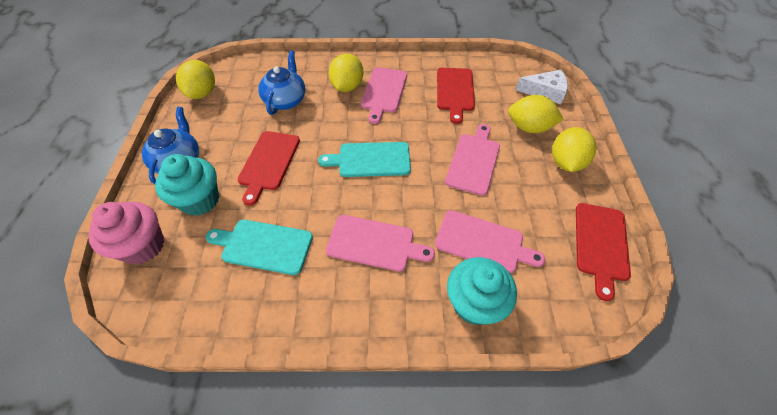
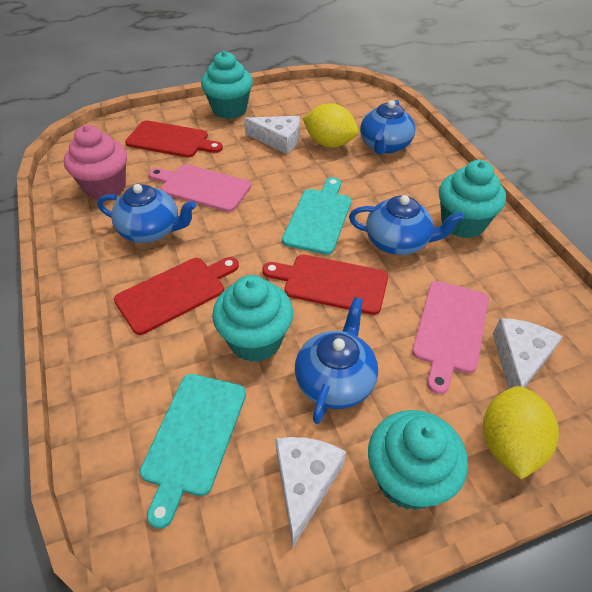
blue teapot: [142,107,199,184] [258,50,305,115] = 2 -> [97,184,196,243] [295,297,378,424] [349,195,464,255] [360,100,416,155] = 4
pink cutting board: [326,215,435,271] [361,67,407,124] [435,210,545,273] [445,124,500,196] = 4 -> [149,164,251,212] [412,281,489,394] = 2
turquoise cupcake: [155,154,219,216] [447,257,517,325] = 2 -> [201,51,253,119] [212,275,293,362] [368,410,468,510] [439,160,506,238] = 4
white cheese: [516,70,568,104] = 1 -> [244,116,300,154] [275,437,346,547] [493,318,563,389] = 3
yellow lemon: [176,60,215,99] [329,53,364,92] [508,95,564,133] [552,127,597,172] = 4 -> [302,103,359,148] [483,386,559,479] = 2

